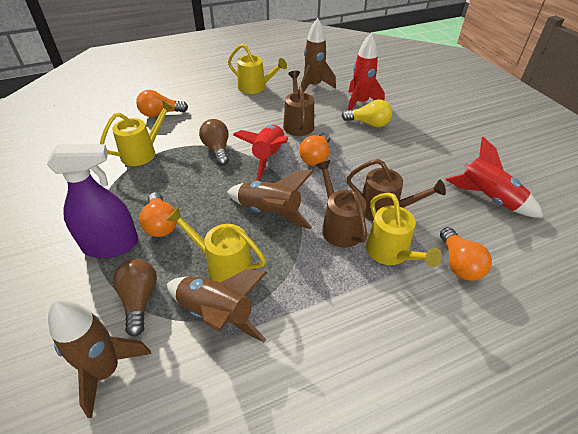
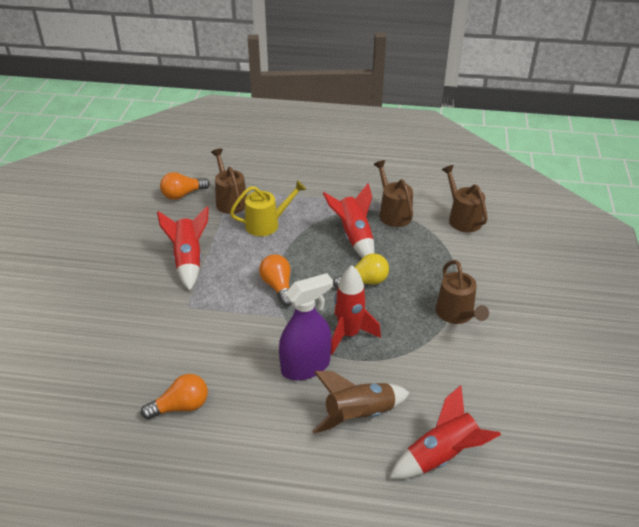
brown light bulb: [113,259,157,336] [199,119,229,166] = 2 -> none = 0
brown rocket: [48,299,151,418] [167,269,267,342] [227,170,314,230] [301,18,336,92] = 4 -> [312,371,410,434] = 1
brown watering can: [283,71,314,136] [316,160,367,248] [347,159,446,221] = 3 -> [211,149,247,214] [373,160,413,227] [436,260,489,324] [442,165,488,232] = 4
orange light bulb: [136,90,188,117] [139,192,177,237] [299,133,330,166] [440,227,492,281] = 4 -> [141,374,208,420] [160,172,210,200] [259,254,292,306] = 3
red rocket: [233,125,288,181] [348,33,385,110] [445,137,544,218] = 3 -> [157,206,209,290] [323,183,374,258] [331,265,381,355] [389,385,501,479] = 4
yellow watering can: [100,100,174,166] [166,207,266,282] [228,44,287,94] [366,192,442,267] = 4 -> [230,180,306,236] = 1

